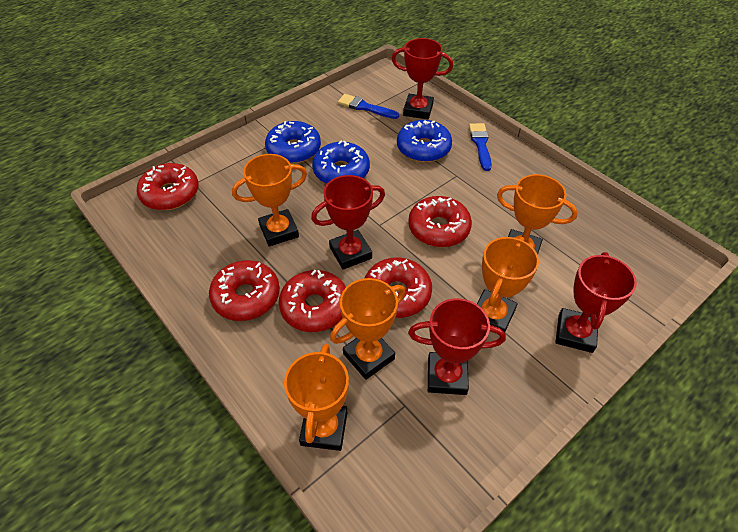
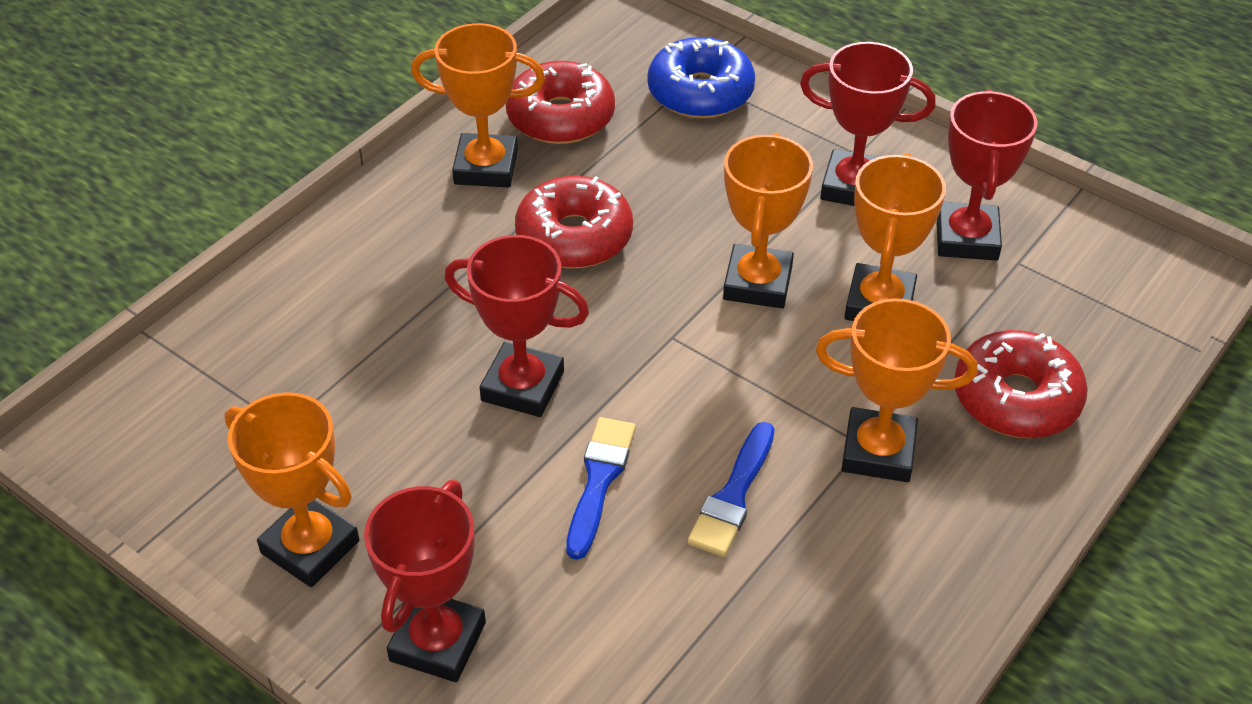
blue donut: [265,121,321,164] [312,140,370,184] [397,120,452,162] = 3 -> [648,37,755,118] = 1
red donut: [137,163,199,210] [209,260,280,321] [279,270,346,332] [365,258,432,318] [408,196,472,247] = 5 -> [506,61,615,144] [515,175,633,268] [954,330,1088,438] = 3

